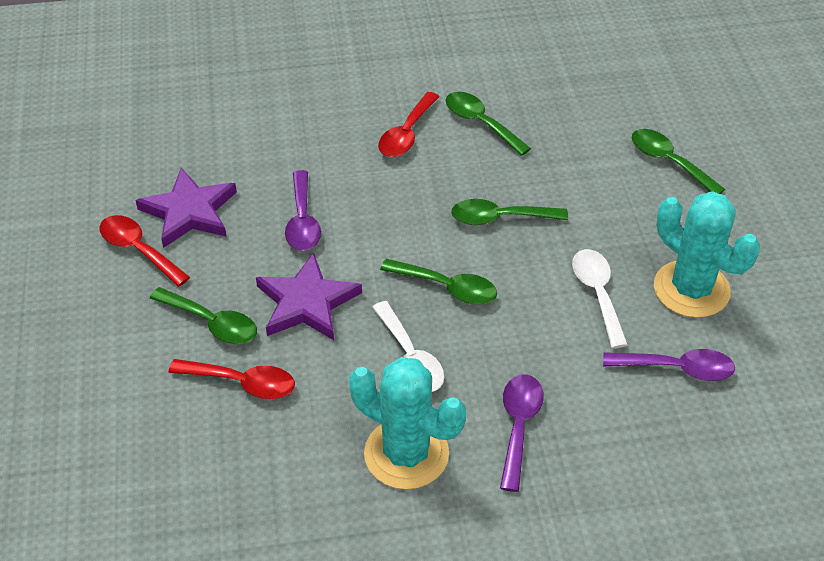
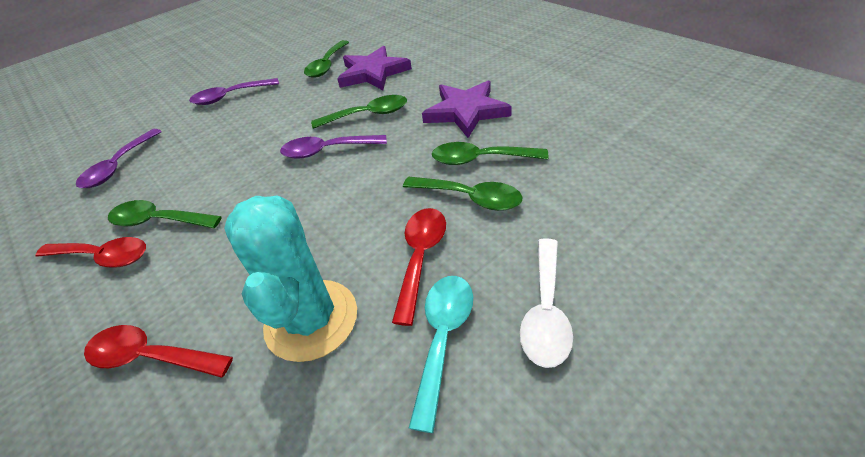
turquoise cactus: [349,357,466,490] [654,191,760,318] = 2 -> [224,195,357,362] = 1
turquoise spoon: none = 0 -> [409,276,473,433] = 1
white spoon: [372,301,444,392] [572,249,628,348] = 2 -> [520,238,573,368] = 1

